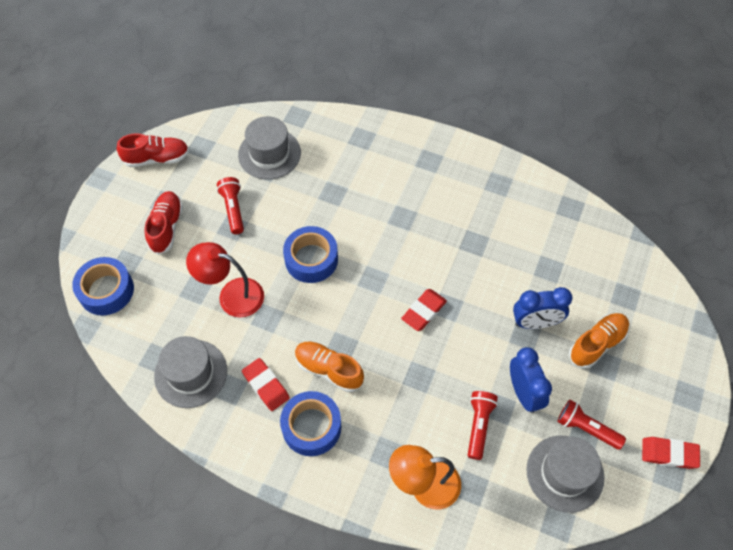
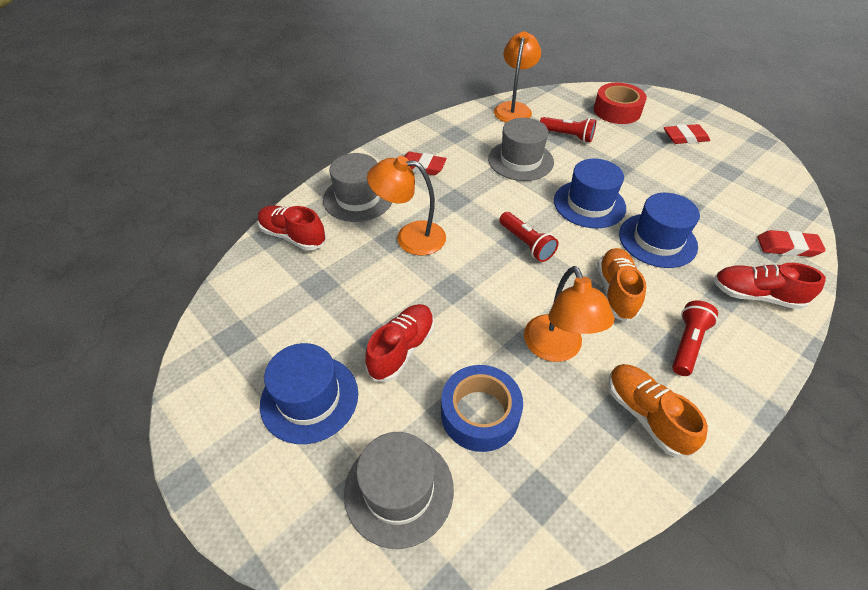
blue clock: [510,347,552,413] [513,287,572,329] = 2 -> none = 0
blue hat: none = 0 -> [260,343,358,444] [554,159,626,228] [619,193,700,268] = 3
blue tape: [72,257,134,315] [280,391,341,456] [283,226,338,283] = 3 -> [441,365,523,452] = 1
orange lamp: [389,445,461,510] = 1 -> [367,156,446,255] [494,31,541,122] [524,266,615,362] = 3
red lamp: [186,242,264,318] = 1 -> none = 0
red shoe: [117,133,189,167] [145,191,183,255] = 2 -> [258,205,326,251] [365,304,434,382] [713,263,826,309] = 3
red tape: none = 0 -> [594,83,647,124] = 1

